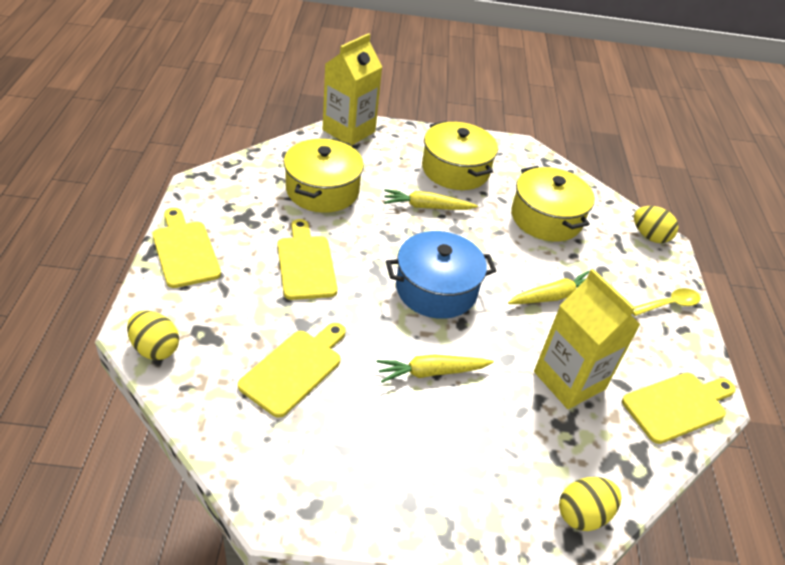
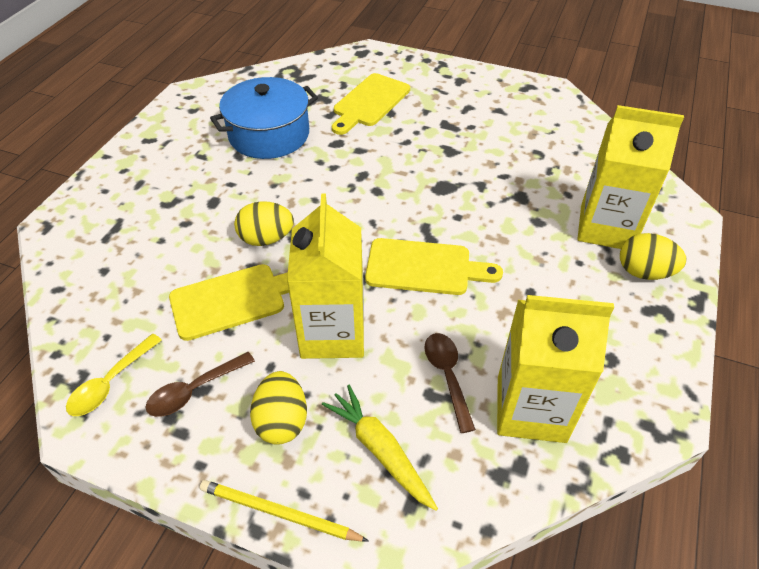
brown spoon: none = 0 -> [146,352,255,417] [424,333,476,433] = 2
yellow carrot: [377,354,494,383] [384,189,478,210] [508,271,589,304] = 3 -> [322,385,438,511] = 1
yellow carton: [323,33,382,146] [534,269,641,409] = 2 -> [287,193,364,359] [497,295,614,443] [577,105,684,249] = 3
yellow cutting board: [153,208,221,288] [238,323,346,418] [277,219,337,300] [622,373,736,444] = 4 -> [169,264,289,341] [332,73,410,135] [365,238,503,295] = 3
yellow pencil: none = 0 -> [200,480,369,542] = 1
yellow pot: [284,139,364,213] [422,121,498,190] [511,166,595,241] = 3 -> none = 0

